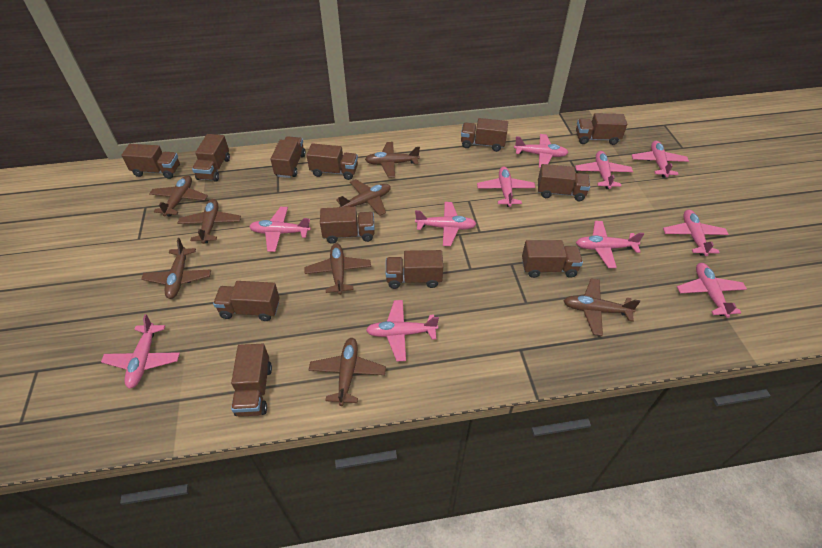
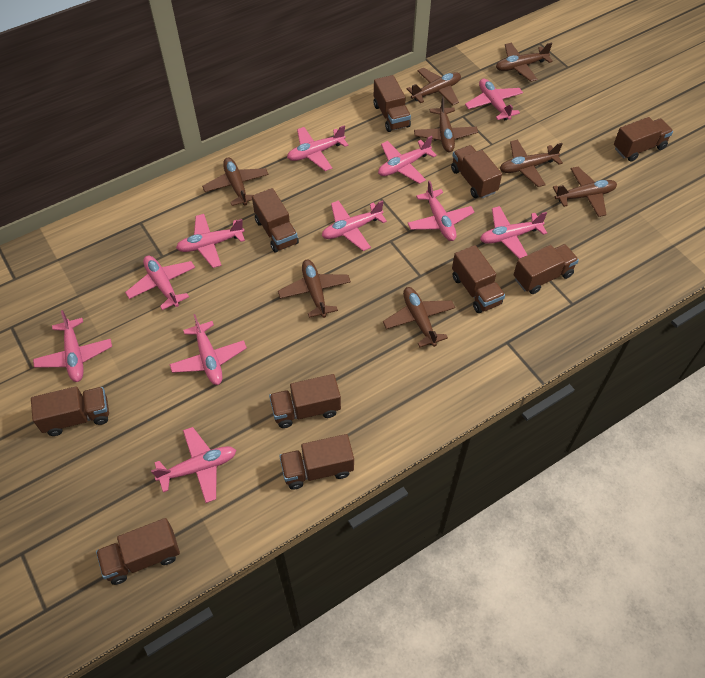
brown truck: [121,144,180,179] [192,134,230,182] [213,281,280,321] [231,344,272,417] [270,136,306,178] [307,143,358,180] [320,206,375,244] [386,250,443,289] [461,118,508,152] [522,240,583,278] [538,164,590,201] [576,113,627,145] = 12 -> [31,386,109,436] [96,518,180,585] [252,188,299,252] [269,374,341,428] [279,434,354,489] [374,75,411,132] [451,145,502,199] [452,245,505,313] [514,244,579,294] [614,117,673,161] = 10

